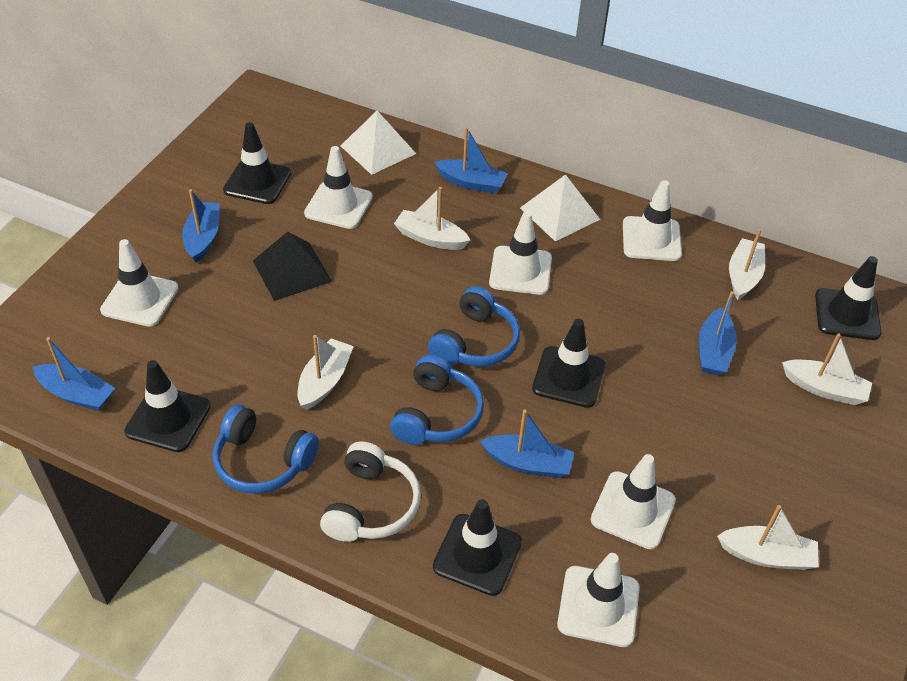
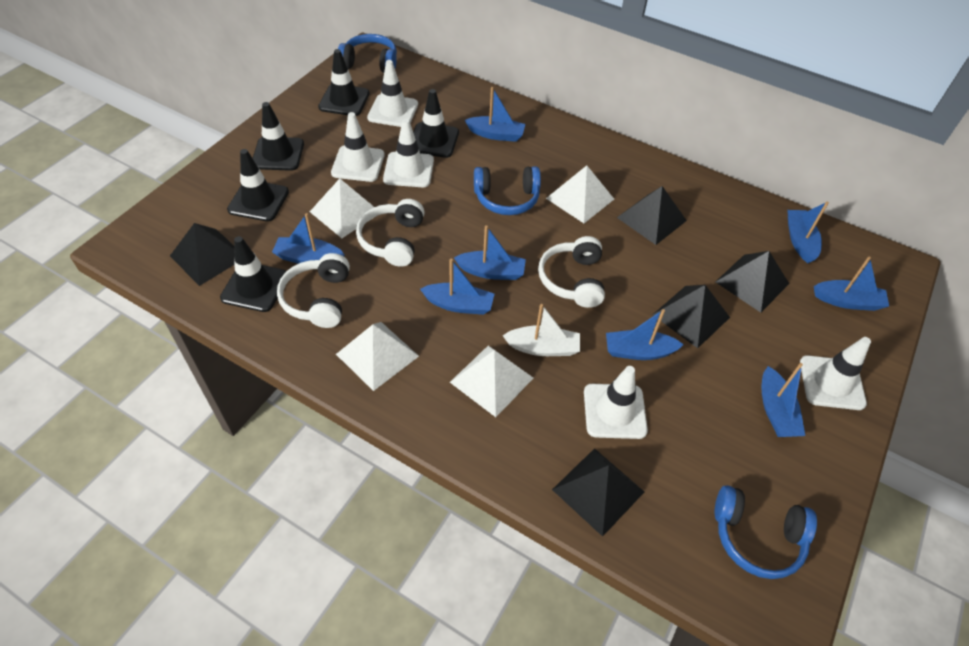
black pyramid: [253,232,332,301] = 1 -> [170,223,235,286] [552,448,644,537] [617,186,687,245] [653,285,730,348] [715,251,789,313] = 5
blue boat: [33,337,115,411] [182,189,220,263] [434,127,508,194] [480,410,574,478] [699,291,737,375] = 5 -> [272,213,345,264] [420,259,494,315] [454,225,526,280] [465,87,526,142] [606,309,684,360] [761,363,805,437] [788,202,829,263] [814,257,889,311] = 8
white boat: [297,335,354,410] [394,187,470,250] [717,505,819,570] [729,228,765,300] [782,333,872,405] = 5 -> [503,304,580,356] = 1
white headphones: [320,441,421,542] = 1 -> [277,253,350,328] [356,199,424,267] [538,236,605,308] = 3
white pyramid: [341,111,416,175] [520,174,600,241] = 2 -> [310,179,376,238] [336,322,419,391] [450,346,533,417] [546,165,614,223] = 4
white traffic cone: [100,239,179,327] [304,146,373,229] [489,212,552,295] [557,553,640,647] [591,454,676,549] [623,180,682,261] = 6 -> [331,112,385,182] [367,60,418,127] [383,119,434,187] [584,366,648,439] [800,337,871,410] = 5

